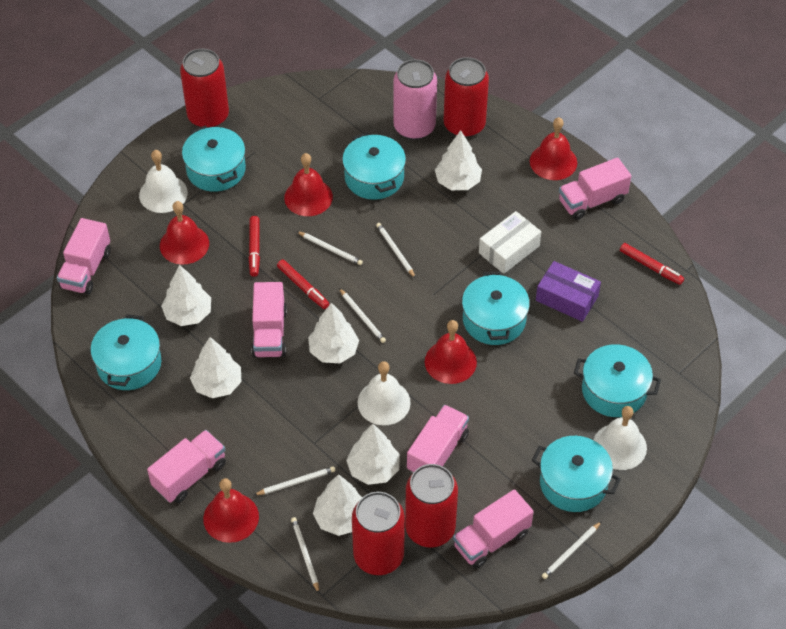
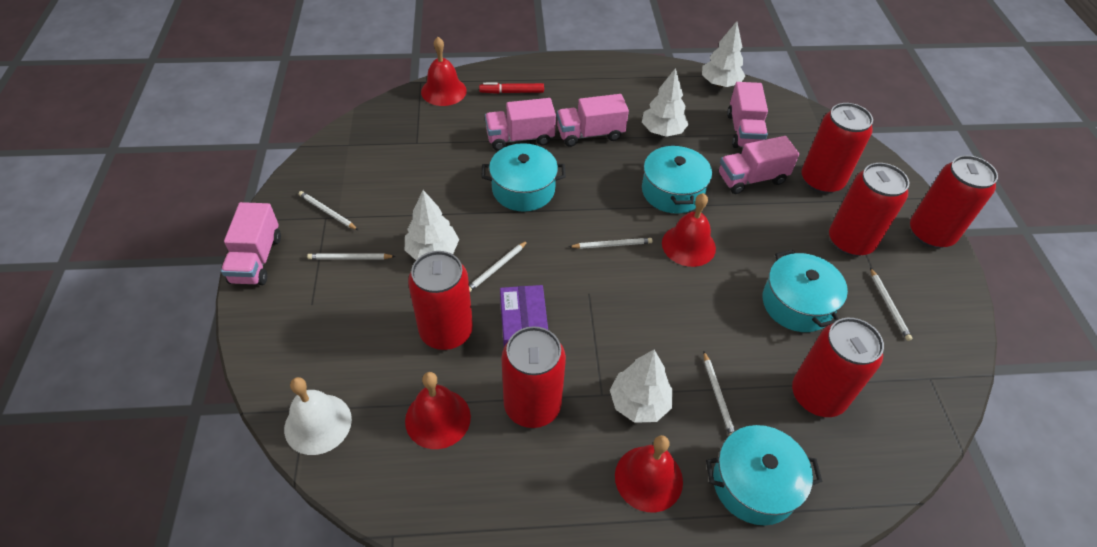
pink can: [393,59,437,140] = 1 -> none = 0
pink truck: [57,218,111,295] [147,430,226,503] [251,282,287,357] [407,405,469,473] [453,489,534,569] [559,157,631,220] = 6 -> [221,202,281,285] [485,98,556,150] [557,94,629,147] [719,136,799,194] [727,82,768,148] = 5
red bell: [160,201,209,264] [203,478,259,543] [284,153,333,216] [425,320,477,384] [530,117,577,180] = 5 -> [405,372,471,449] [421,37,467,106] [615,435,683,512] [662,193,716,267] = 4
red can: [180,48,229,128] [352,492,405,575] [405,464,458,547] [444,57,489,138] = 4 -> [408,251,473,350] [501,326,566,428] [792,318,884,417] [802,103,873,194] [829,163,909,256] [910,155,998,248] = 6
red marker: [249,216,260,277] [277,259,329,309] [620,243,684,285] = 3 -> [479,83,544,94] = 1
turquoise pot: [90,314,162,390] [182,125,246,192] [342,132,406,200] [462,271,530,345] [532,436,621,512] [574,344,661,417] = 6 -> [482,143,566,212] [642,144,712,214] [706,425,823,526] [763,250,848,332] = 4
white bell: [139,150,188,213] [358,361,411,425] [593,406,647,470] = 3 -> [284,377,352,455] = 1
white box: [479,211,541,274] = 1 -> none = 0
white tree: [161,265,211,326] [190,337,241,398] [308,303,359,363] [313,474,362,536] [346,424,400,485] [435,130,482,190] = 6 -> [405,190,459,260] [610,350,673,423] [642,68,689,137] [702,21,745,87] = 4

